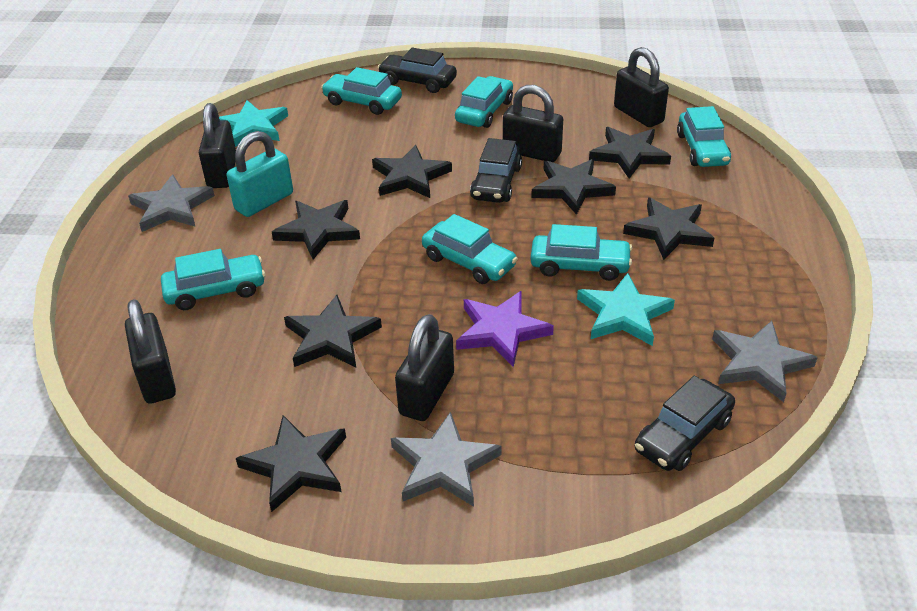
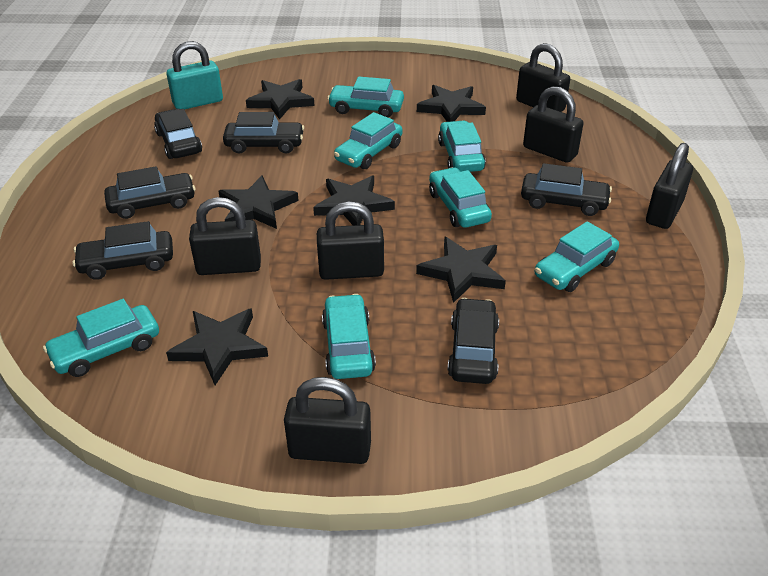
black car: [378,48,457,93] [470,138,522,203] [635,376,735,471] = 3 -> [73,221,173,280] [104,166,195,219] [154,109,202,159] [223,112,304,154] [447,298,499,384] [521,163,612,216] = 6
black padlock: [125,299,176,404] [199,103,236,188] [395,314,454,421] [503,85,563,162] [614,47,669,127] = 5 -> [189,197,261,275] [284,377,371,464] [317,201,384,280] [516,43,570,112] [523,86,584,163] [646,143,693,229] = 6
black star: [236,415,346,512] [272,200,360,259] [284,295,382,368] [372,145,452,198] [531,159,616,215] [589,127,671,179] [623,197,714,260] = 7 -> [166,308,268,385] [218,175,299,229] [246,79,315,119] [313,175,395,225] [416,237,506,303] [417,85,486,122] = 6
grey star: [128,174,215,232] [391,412,502,507] [712,321,818,402] = 3 -> none = 0
purple star: [456,291,554,367] = 1 -> none = 0
turquoise car: [161,249,265,310] [321,67,402,115] [422,214,518,284] [455,76,513,128] [530,224,632,281] [677,106,731,167] = 6 -> [43,299,159,377] [322,294,376,379] [327,77,404,118] [334,112,403,169] [429,167,492,228] [438,121,486,172] [535,221,619,292] = 7
turquoise star: [219,100,288,147] [577,273,675,346] = 2 -> none = 0

